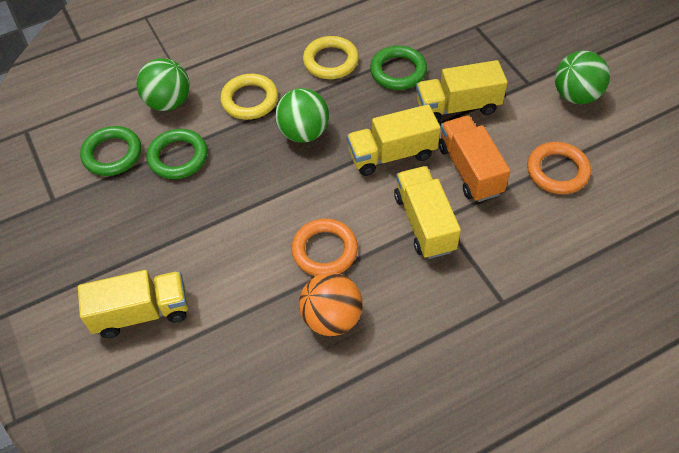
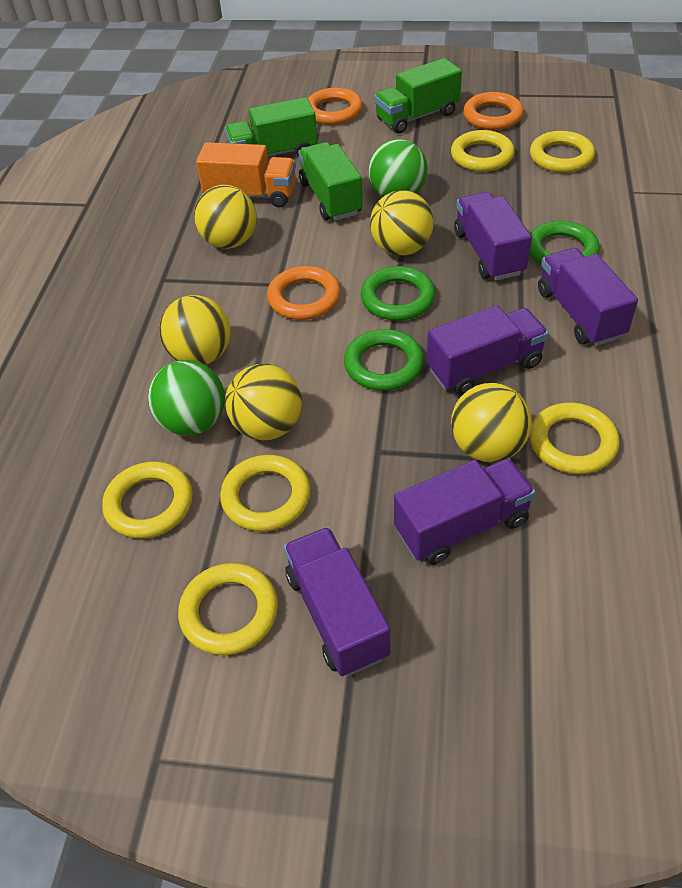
green ball: [136,58,190,111] [275,88,329,143] [555,51,610,104] = 3 -> [148,360,225,436] [368,139,428,197] = 2
green truck: none = 0 -> [225,97,317,156] [298,142,363,221] [374,58,462,134] = 3
orange ball: [299,272,363,336] = 1 -> none = 0
orange ring: [291,219,358,276] [527,142,591,194] = 2 -> [267,266,341,320] [308,88,363,125] [463,92,524,130] = 3
purple truck: none = 0 -> [284,527,391,676] [394,458,535,565] [427,305,548,395] [454,192,532,281] [538,248,638,346] = 5
yellow ball: none = 0 -> [159,295,231,365] [194,185,257,249] [225,364,302,440] [370,190,433,256] [451,383,532,462] = 5
yellow ring: [220,74,278,120] [303,36,359,79] = 2 -> [102,461,193,539] [178,563,278,655] [220,455,311,532] [451,130,515,172] [529,403,620,474] [530,131,595,173] = 6
yellow truck: [78,270,188,338] [347,104,441,176] [394,166,461,259] [416,60,508,122] = 4 -> none = 0

